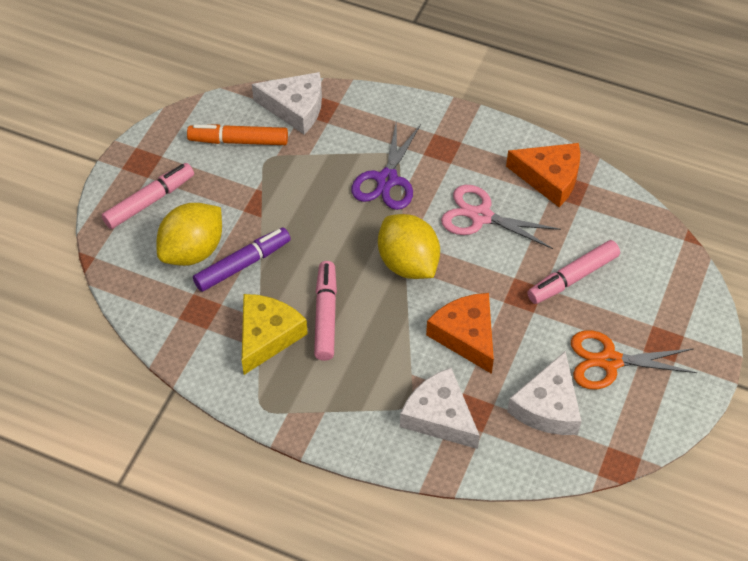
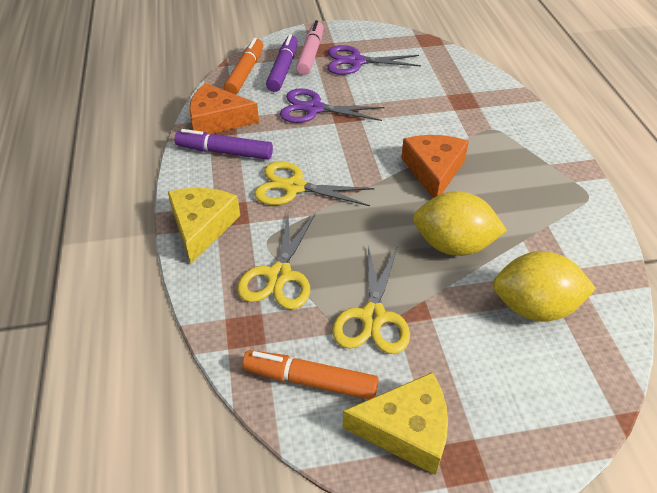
orange marker: [187,124,288,145] = 1 -> [224,38,263,95] [242,350,379,399] = 2
orange scissors: [571,330,697,390] = 1 -> none = 0
pink marker: [102,163,194,229] [314,261,337,361] [527,240,620,304] = 3 -> [296,20,324,75] = 1
pink scissors: [441,185,561,249] = 1 -> none = 0
purple marker: [193,227,291,292] = 1 -> [175,129,273,160] [266,34,298,92] = 2
purple scissors: [351,119,421,210] = 1 -> [280,88,384,123] [327,45,421,75] = 2
white cheese: [252,72,322,134] [400,368,480,449] [507,351,581,435] = 3 -> none = 0
yellow cheese: [242,294,308,375] = 1 -> [168,188,240,264] [343,372,448,475] = 2
yellow scissors: none = 0 -> [237,214,315,310] [254,161,375,206] [332,246,410,354] = 3

